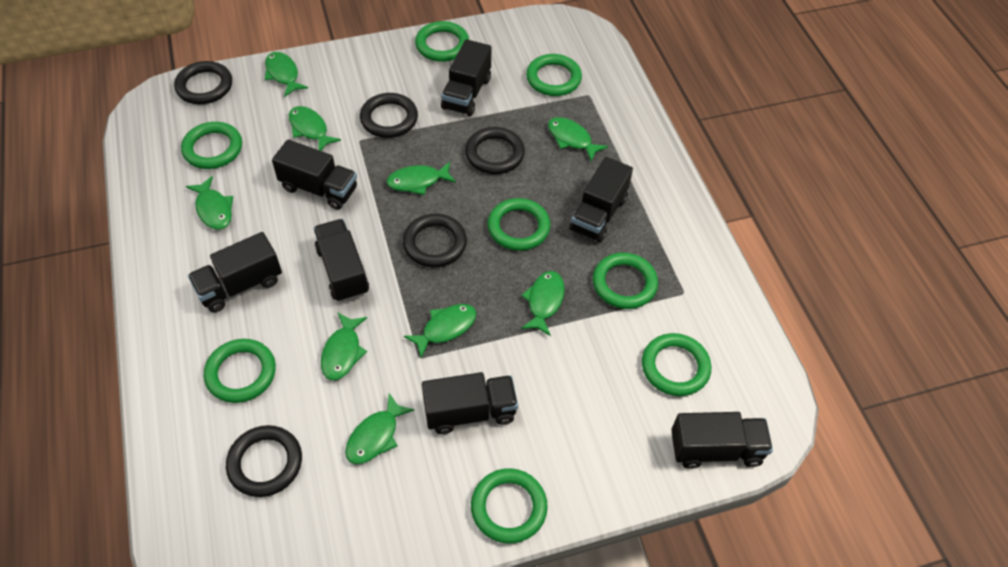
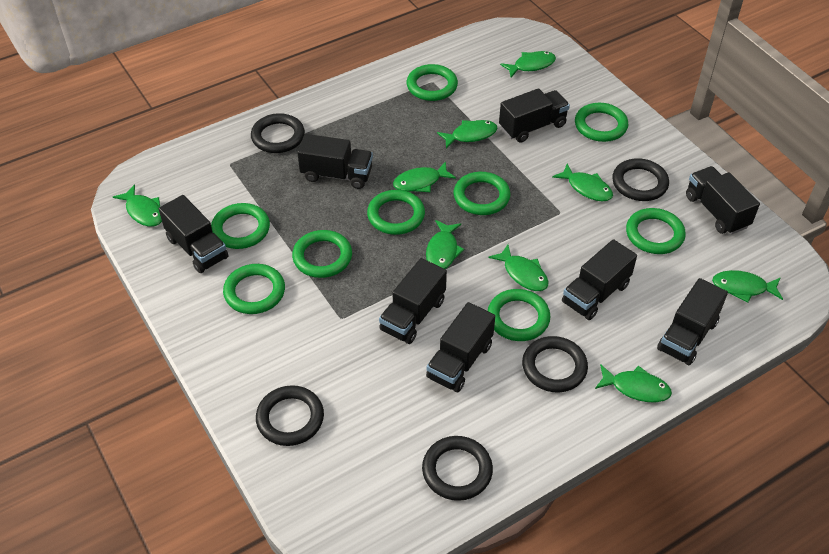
black truck: [188,232,282,312] [272,139,357,210] [313,219,369,302] [422,372,518,434] [441,39,491,116] [569,157,633,242] [671,412,773,469] = 7 -> [159,195,228,273] [297,134,373,189] [379,258,447,344] [426,302,495,392] [499,88,570,143] [562,239,637,320] [657,278,728,366] [686,166,760,235] = 8
green ring: [181,122,242,169] [204,339,276,403] [415,21,469,62] [471,468,548,543] [488,198,551,251] [526,54,582,96] [593,253,658,309] [642,333,711,396] = 8 -> [211,203,270,249] [223,264,285,314] [292,230,352,278] [367,190,425,235] [406,64,458,101] [454,172,510,215] [488,289,551,341] [575,103,628,142] [626,208,686,254] = 9

